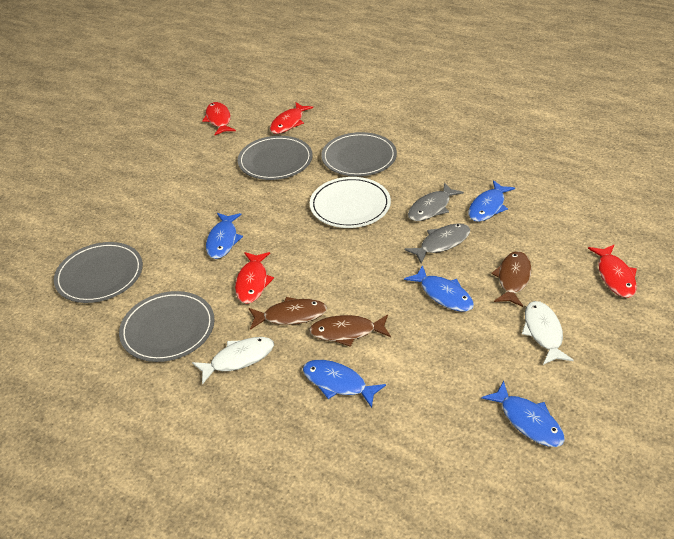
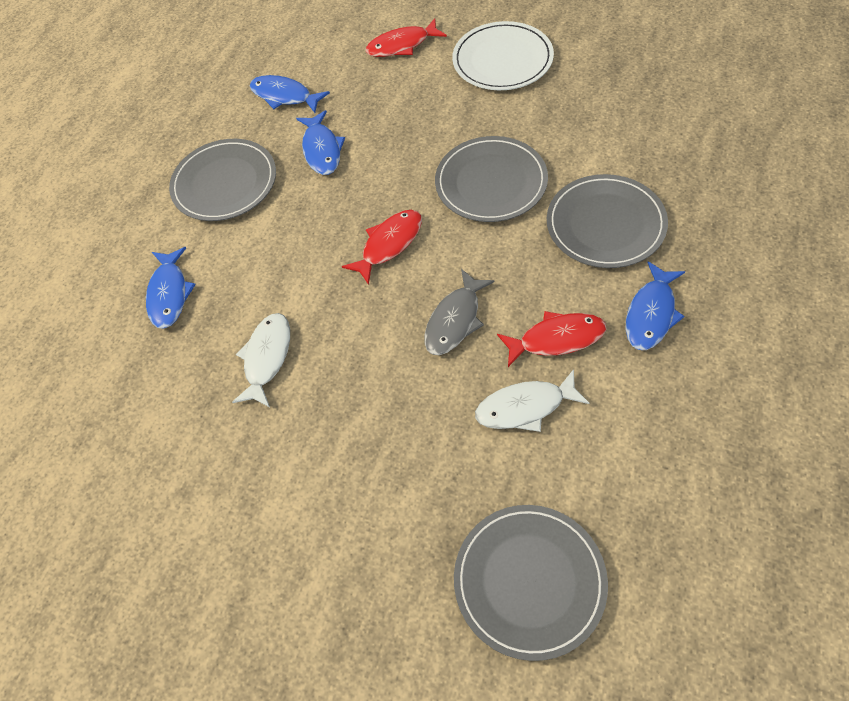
blue fish: [206,213,243,259] [303,360,386,408] [404,265,474,312] [469,180,515,222] [481,381,565,447] = 5 -> [146,247,196,329] [249,75,330,113] [296,110,345,175] [625,261,685,350] = 4
brown fish: [249,297,327,330] [309,315,391,347] [491,251,531,307] = 3 -> none = 0
grey fish: [404,223,470,264] [408,183,464,221] = 2 -> [425,269,495,355] = 1
red fish: [202,102,236,135] [235,252,274,304] [270,102,313,134] [588,245,637,298] = 4 -> [342,210,422,285] [366,19,447,57] [497,311,606,367] = 3

